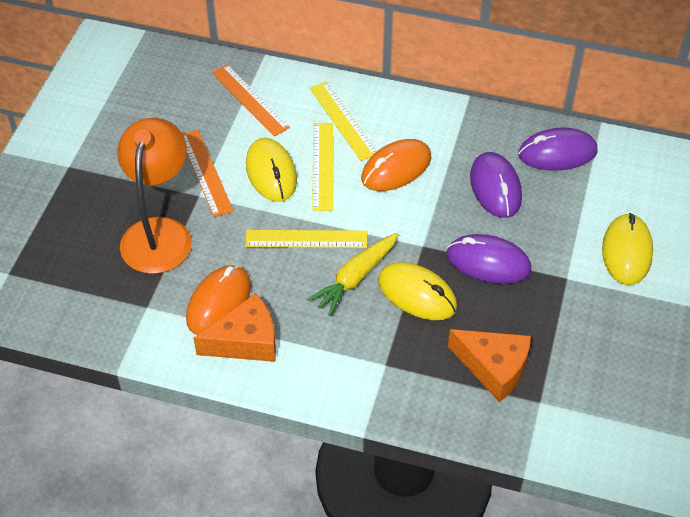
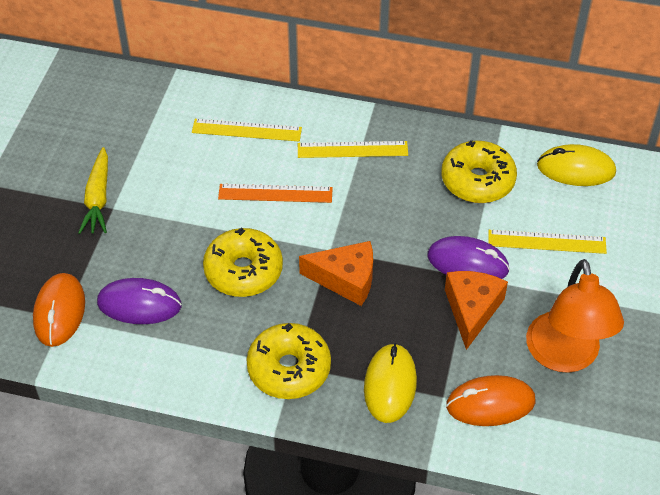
orange ruler: [183,130,234,217] [212,64,290,136] = 2 -> [218,184,333,203] = 1
purple mouse: [447,234,531,284] [470,152,522,218] [518,128,598,171] = 3 -> [97,278,182,324] [427,236,510,279] = 2
yellow donut: none = 0 -> [203,227,283,297] [247,323,331,399] [441,140,517,203] = 3
yellow mouse: [246,138,297,202] [378,262,457,320] [602,213,653,285] = 3 -> [364,343,417,423] [537,144,616,186] = 2

